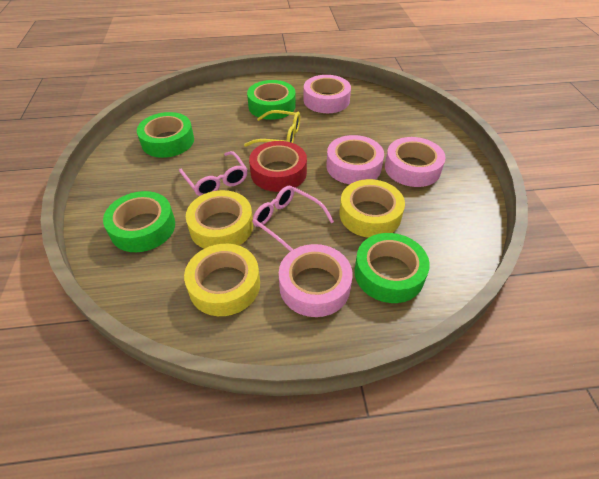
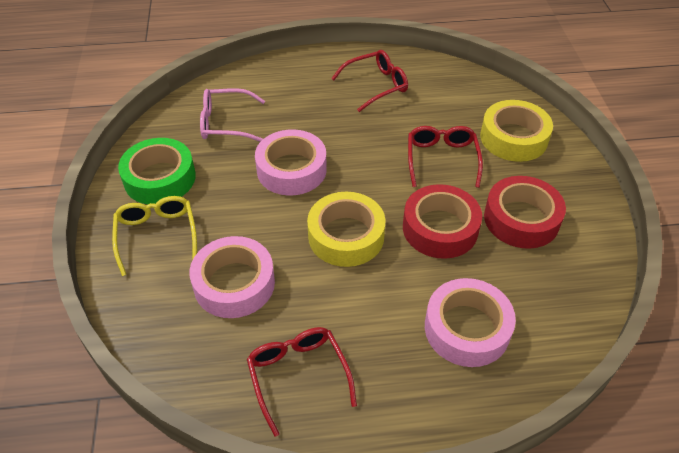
green tape: [103,191,175,252] [137,112,194,158] [247,80,296,120] [354,233,430,303] = 4 -> [118,138,196,204] = 1
pink glasses: [179,151,248,196] [252,186,334,252] = 2 -> [200,88,265,142] = 1
pink tape: [279,244,353,317] [304,75,351,113] [326,135,384,184] [385,137,446,187] = 4 -> [189,236,275,318] [255,129,327,196] [425,278,516,367] = 3
red glasses: none = 0 -> [247,327,357,436] [331,50,408,112] [408,126,483,188] = 3
red tape: [249,141,307,192] = 1 -> [403,184,482,259] [484,176,566,249] = 2
yellow tape: [184,244,260,316] [186,190,253,249] [339,179,405,238] = 3 -> [307,192,385,267] [480,100,553,162] = 2

